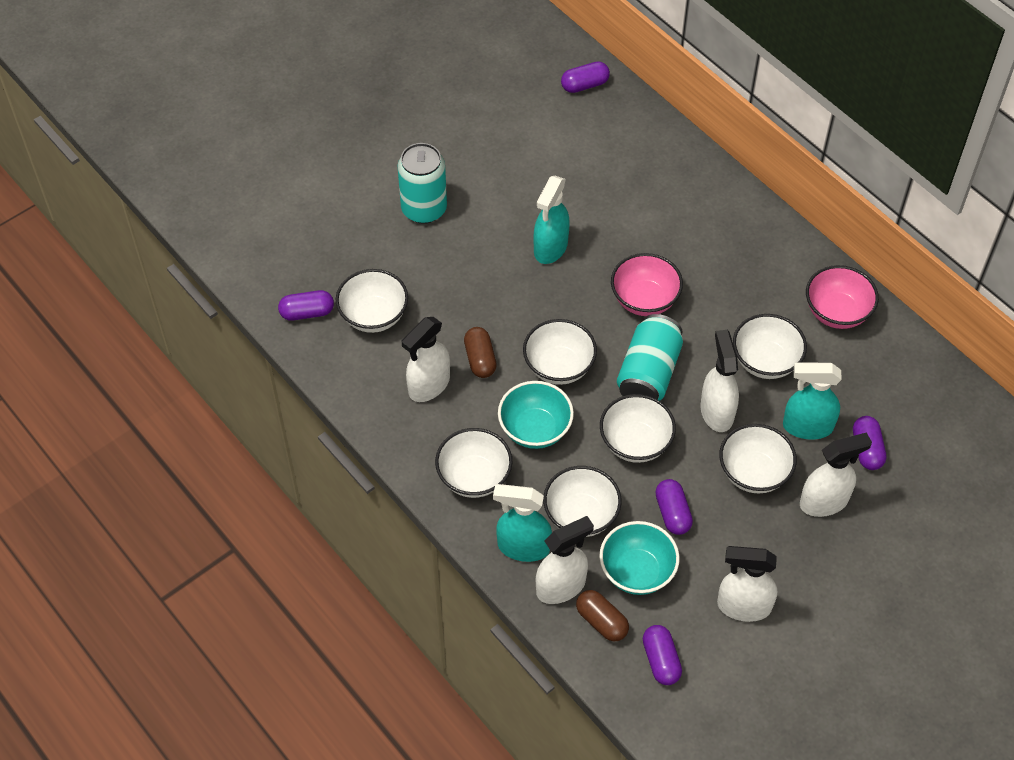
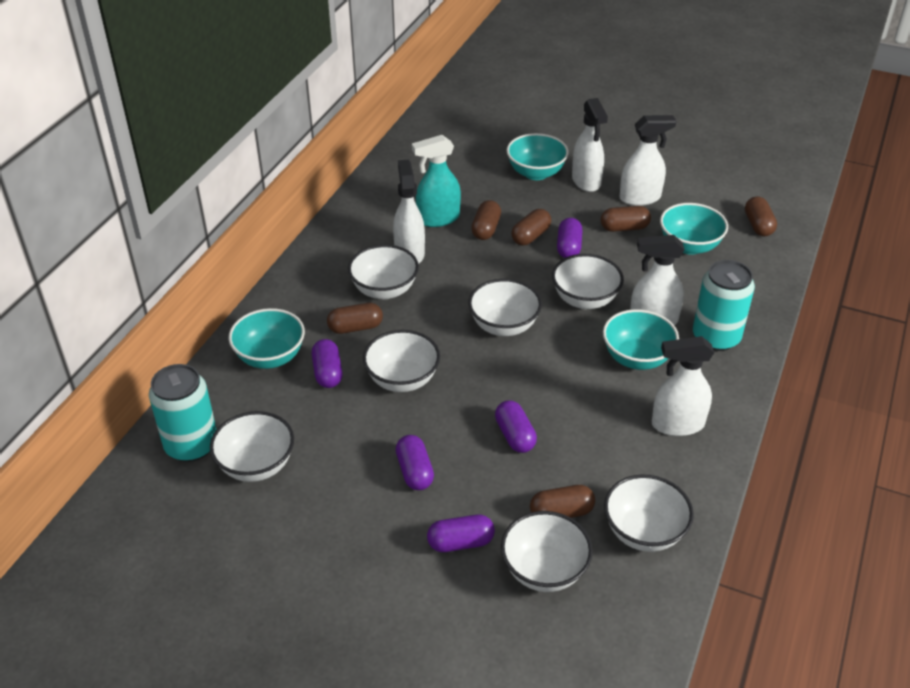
brown capsule: [464,327,497,378] [576,590,629,642] = 2 -> [327,303,383,334] [471,200,501,240] [511,209,551,245] [530,485,595,518] [601,206,651,232] [745,196,777,236] = 6
pink bowl: [611,253,683,316] [806,265,879,329] = 2 -> none = 0
turquoise bowl: [498,381,574,449] [600,521,680,595] = 2 -> [229,308,305,369] [507,133,569,180] [603,309,679,370] [660,203,728,255] = 4
turquoise spray bottle: [493,484,552,562] [534,176,570,264] [783,362,842,439] = 3 -> [412,135,461,227] = 1

